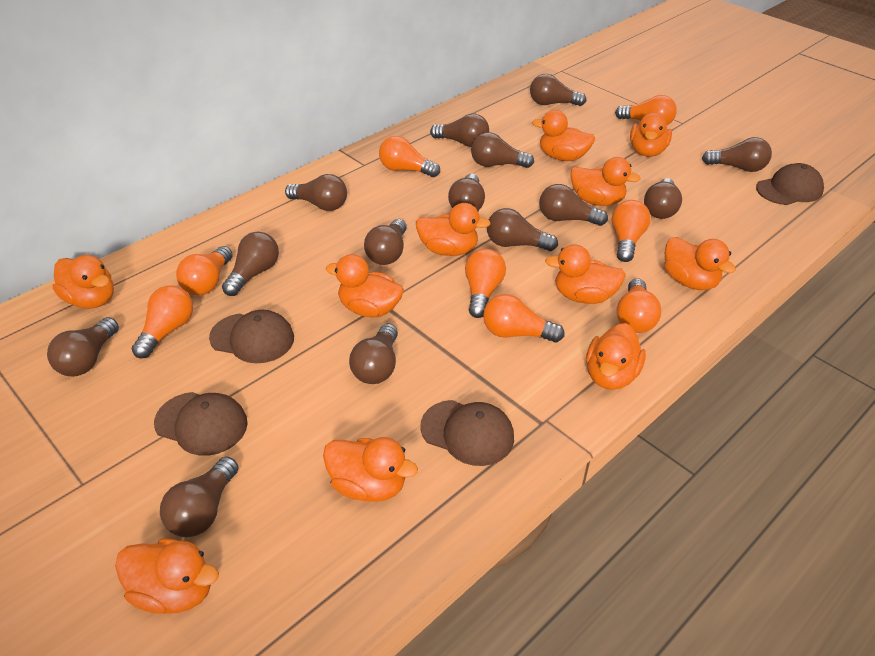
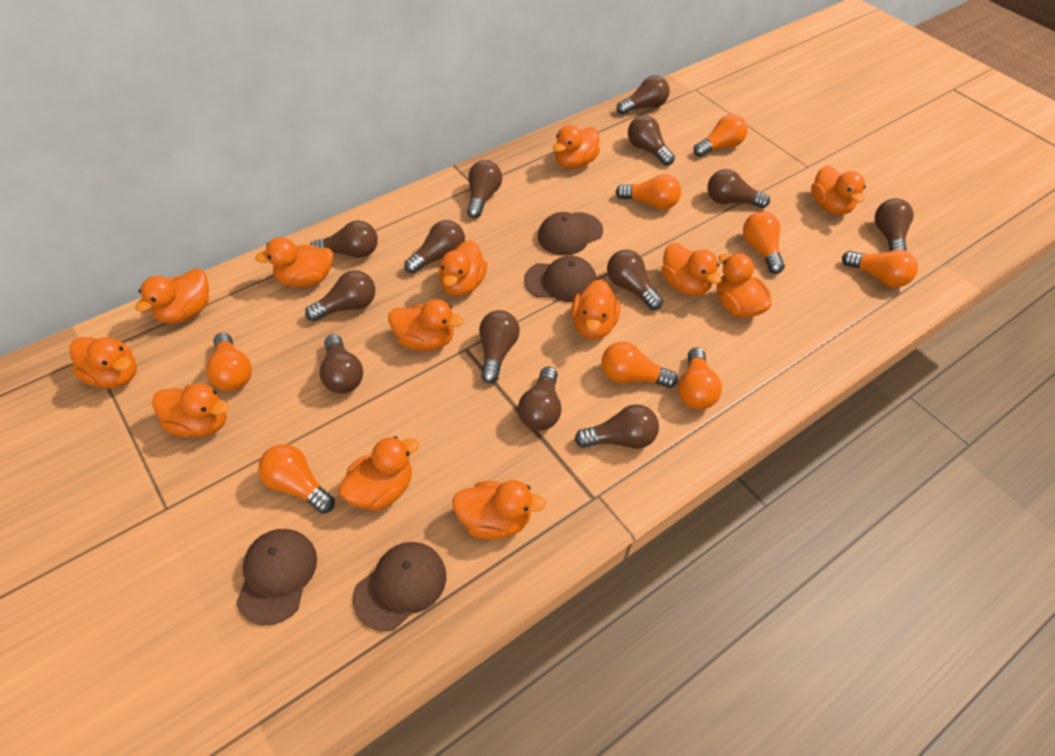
brown light bulb: [47,317,119,376] [160,456,239,537] [222,232,279,296] [285,174,347,211] [349,324,398,384] [364,219,407,265] [430,114,489,147] [448,174,485,210] [471,132,534,168] [487,208,558,251] [530,74,586,106] [539,184,608,226] [644,178,682,219] [702,137,772,172] = 14 -> [305,270,375,322] [310,220,378,258] [319,334,363,394] [405,220,465,274] [467,160,502,218] [479,310,520,383] [518,367,561,431] [575,404,659,449] [607,250,663,310] [617,75,670,115] [628,115,675,166] [707,169,770,208] [875,199,914,251] = 13
orange duck: [53,255,114,308] [115,539,219,614] [323,437,418,502] [326,254,404,317] [416,203,491,256] [532,110,595,161] [545,244,626,304] [571,157,641,206] [586,323,646,390] [630,112,672,157] [665,237,736,290] = 11 -> [70,337,137,388] [135,268,209,323] [152,383,229,437] [255,237,333,288] [338,436,419,511] [388,299,464,351] [438,240,487,296] [452,480,546,539] [553,125,600,169] [571,279,620,339] [661,243,722,296] [717,253,772,318] [811,165,866,215] = 13

